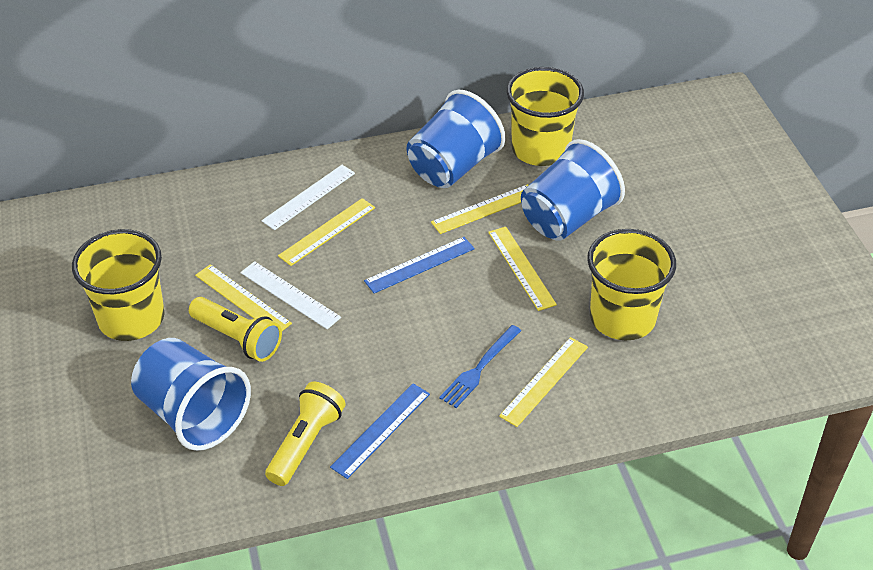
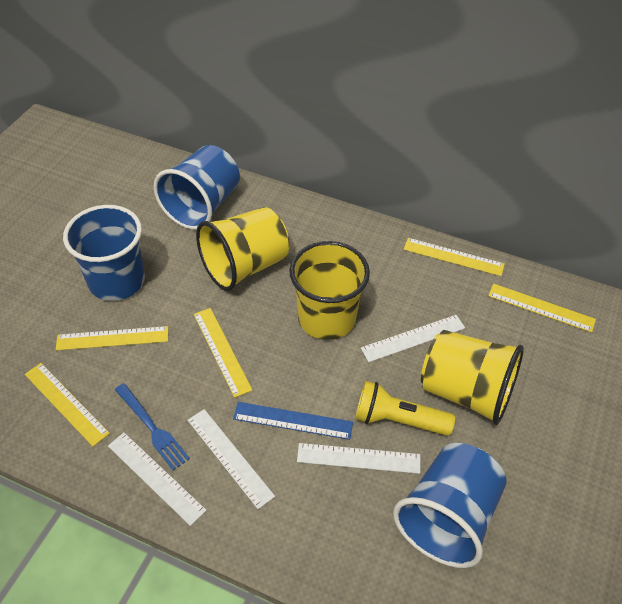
blue ruler: [330,384,430,479] [364,237,475,294] = 2 -> [233,402,353,440] = 1
white ruler: [240,261,341,329] [262,165,355,230] = 2 -> [108,432,207,526] [188,409,275,509] [297,443,420,474] [361,315,465,362] = 4
yellow flashlight: [189,297,282,362] [265,382,345,486] = 2 -> [355,381,455,436] = 1

